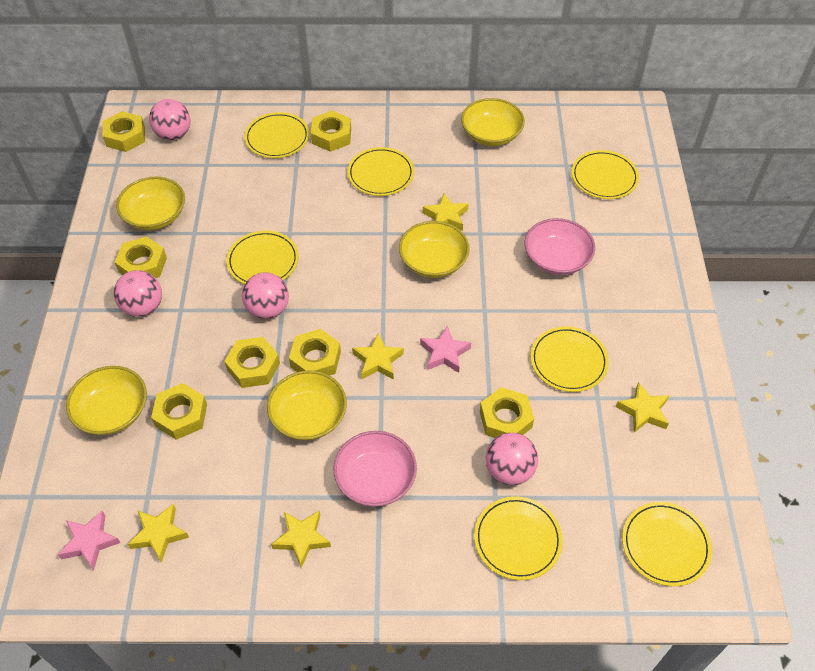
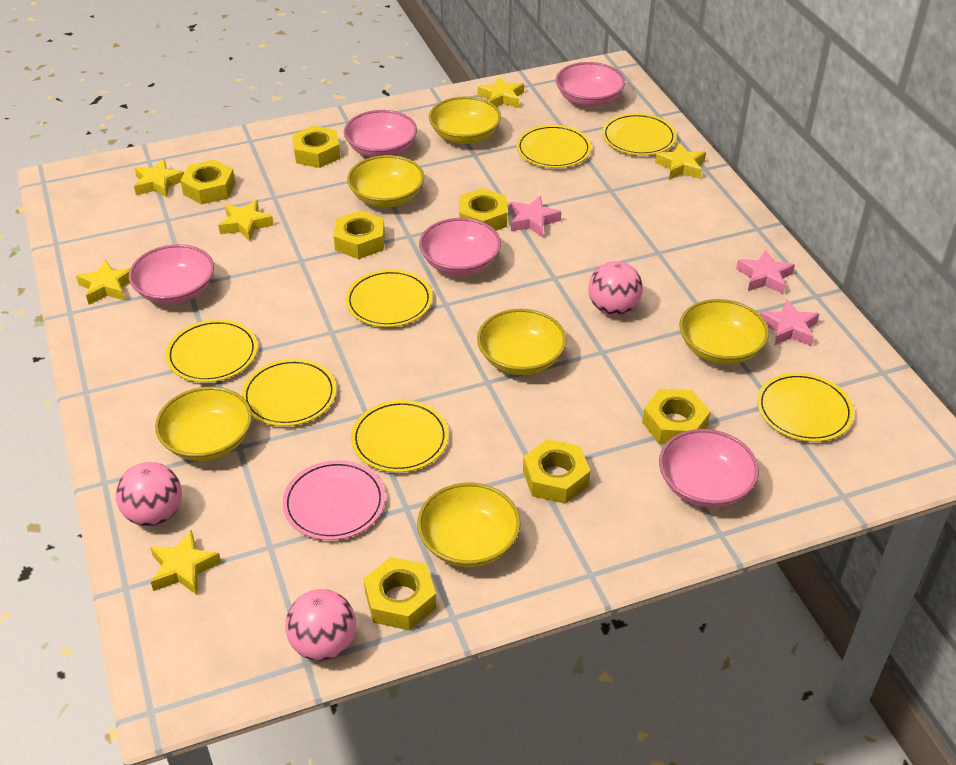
pink ball: [114,270,162,317] [149,99,190,140] [242,272,289,319] [485,433,538,485] = 4 -> [116,462,182,526] [285,589,356,661] [588,261,643,316] = 3
pink bowl: [334,431,417,507] [525,218,595,275] = 2 -> [129,244,214,305] [344,110,417,157] [419,218,501,276] [556,62,625,107] [659,429,759,508] = 5
pink plate: none = 0 -> [282,460,385,540] = 1
pink star: [58,511,121,570] [420,326,471,373] = 2 -> [510,196,561,237] [736,250,795,294] [760,299,819,346] = 3
yellow bowl: [66,366,147,435] [116,177,185,230] [267,370,347,440] [399,221,470,278] [461,98,525,146] = 5 -> [155,387,252,461] [347,155,424,207] [417,482,521,567] [429,97,501,144] [477,309,566,375] [679,299,769,365] = 6
yellow star: [128,504,189,563] [271,510,331,568] [352,333,404,379] [423,194,469,231] [616,382,670,433] = 5 -> [76,259,130,305] [134,159,184,198] [150,530,221,595] [218,200,274,241] [478,76,524,108] [655,143,706,180] = 6

